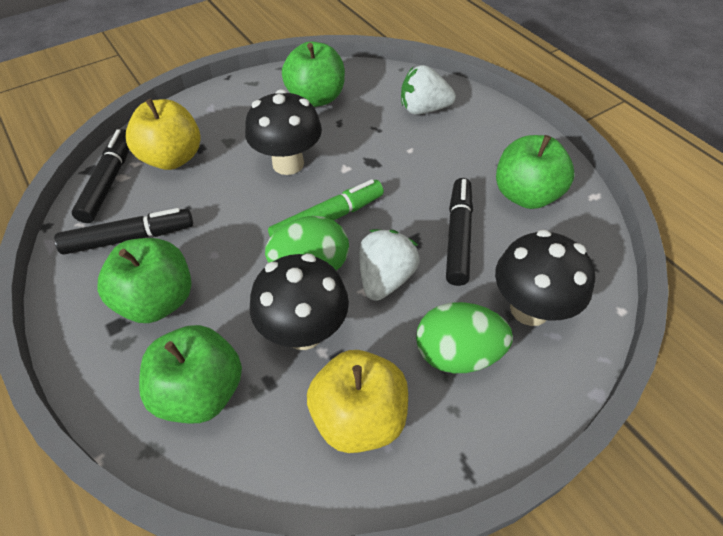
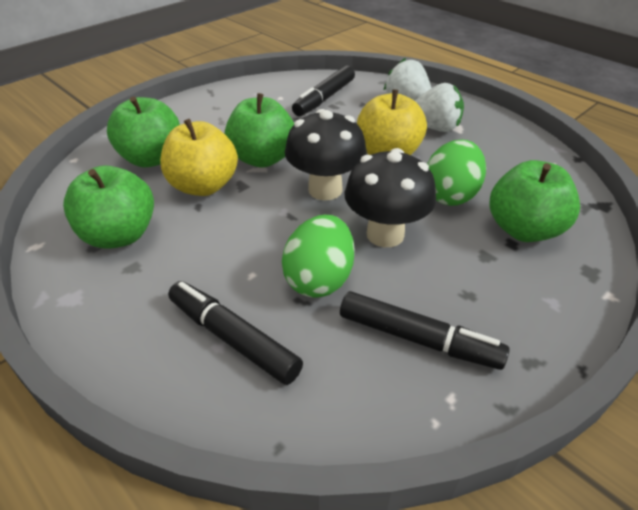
black mushroom: [245,89,322,175] [250,254,349,350] [495,229,595,326] = 3 -> [285,109,367,201] [344,148,436,247] = 2
green marker: [268,179,384,238] = 1 -> none = 0

